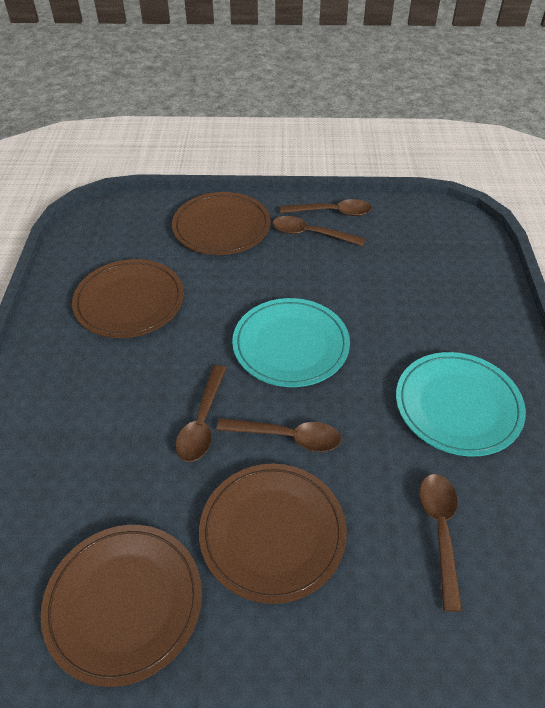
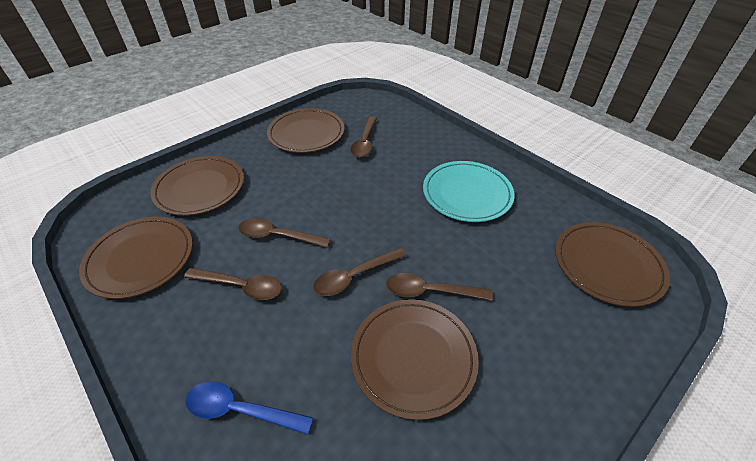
blue spoon: none = 0 -> [185,381,313,435] = 1
brown plate: [40,525,202,687] [72,259,184,338] [172,192,271,255] [199,464,347,604] = 4 -> [79,217,193,299] [150,156,244,216] [267,108,345,153] [351,299,479,420] [555,222,670,307] = 5
turquoise plate: [232,298,350,387] [396,352,526,456] = 2 -> [423,161,515,222] = 1

